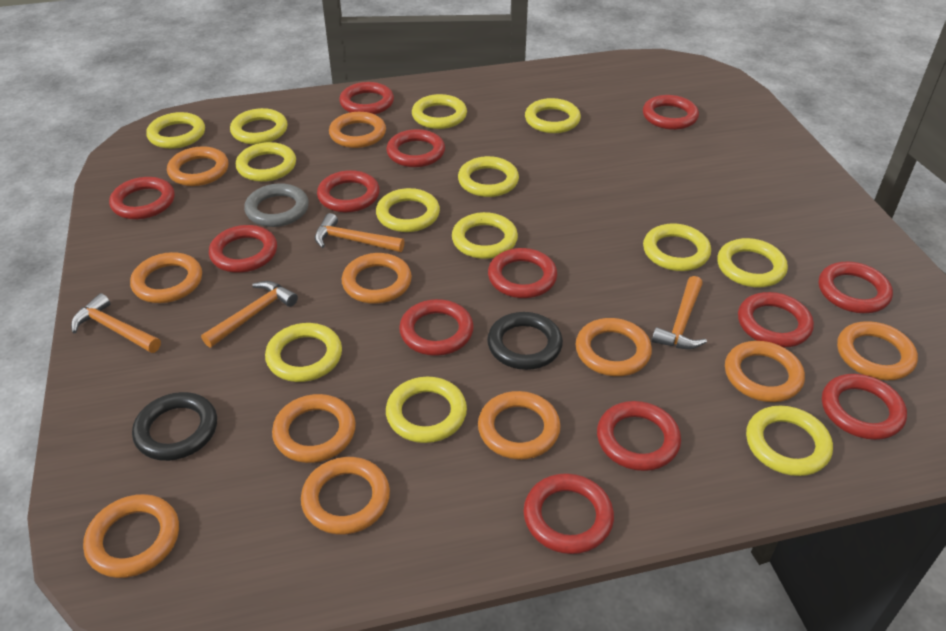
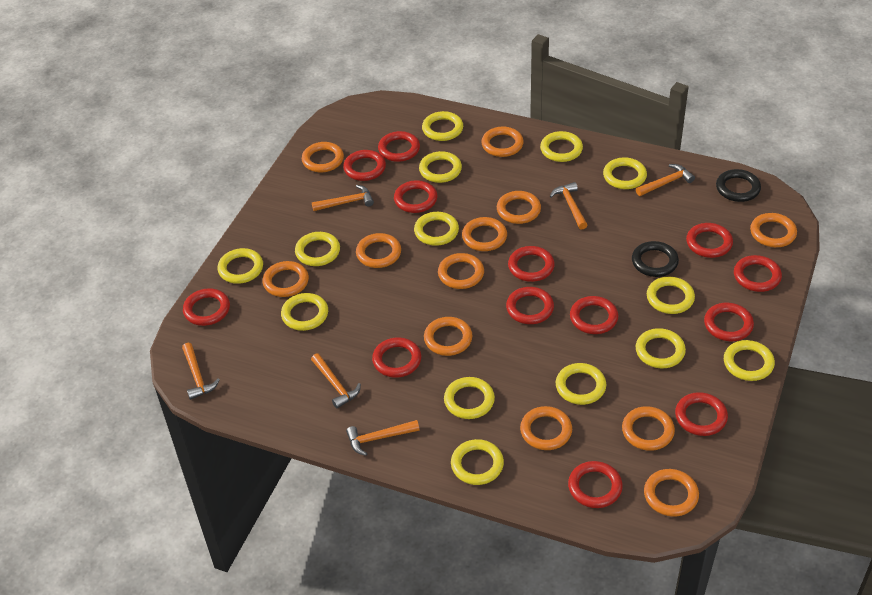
grey ring: [244,183,309,227] = 1 -> none = 0
orange hammer: [71,293,161,353] [201,281,298,348] [315,213,405,252] [652,276,707,349] = 4 -> [182,343,220,400] [311,353,361,409] [312,185,374,211] [346,420,419,456] [550,182,587,230] [636,164,695,196] = 6
orange ring: [83,494,179,578] [130,252,202,303] [167,146,229,186] [272,394,356,463] [301,457,390,535] [329,112,386,148] [342,253,412,304] [478,391,561,460] [576,318,652,376] [725,341,805,402] [837,321,918,380] = 11 -> [263,261,309,297] [302,142,344,172] [356,233,401,268] [424,317,472,356] [438,253,484,289] [462,217,507,251] [481,127,524,157] [497,191,541,224] [520,406,572,450] [622,406,675,451] [644,469,699,517] [750,213,797,247] = 12
yellow ring: [146,112,205,149] [230,108,288,144] [236,142,296,182] [265,323,342,382] [376,188,440,232] [386,377,467,443] [412,94,467,129] [452,212,518,259] [458,156,519,197] [525,98,581,133] [643,223,711,271] [717,238,788,287] [746,406,833,476] = 13 -> [218,248,263,284] [281,293,328,331] [295,232,340,266] [414,212,459,246] [419,151,462,183] [422,111,463,141] [444,377,495,419] [451,439,504,485] [540,131,583,162] [556,363,606,405] [603,157,647,189] [635,328,686,368] [647,277,695,314] [724,340,775,381] = 14

